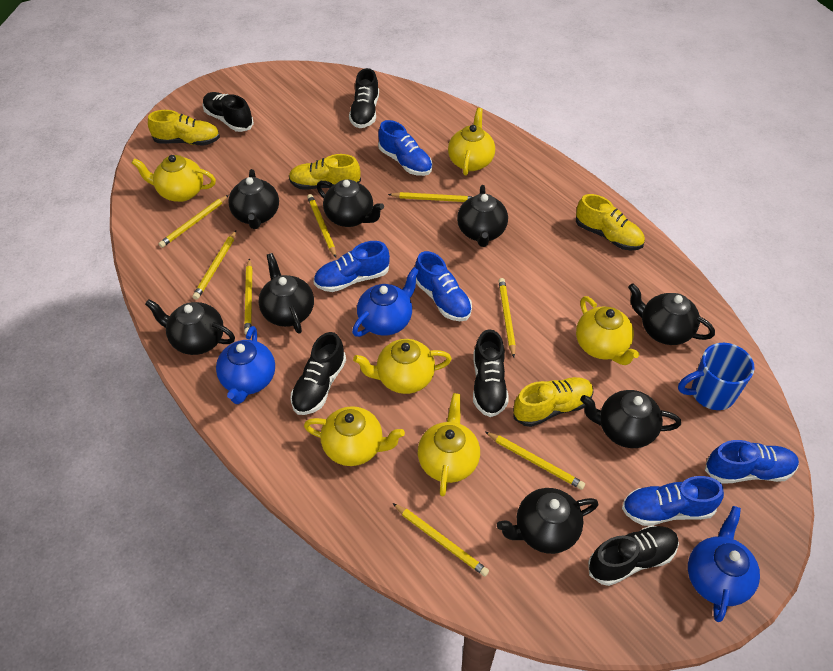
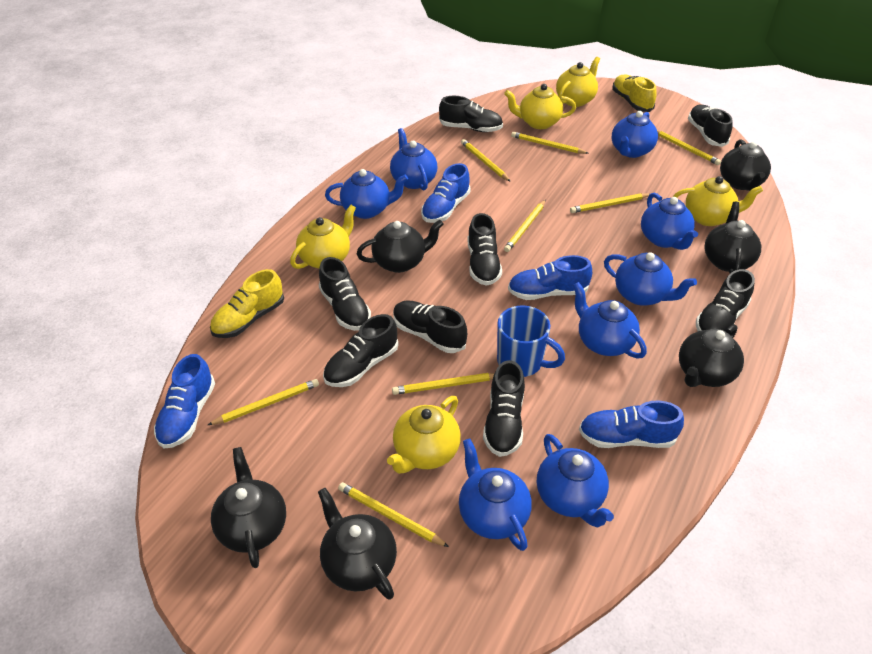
black shoe: [202,92,254,132] [291,332,346,415] [349,68,379,128] [473,329,509,417] [588,525,679,586] = 5 -> [319,257,371,331] [323,314,399,387] [393,300,467,353] [439,96,503,132] [467,213,502,286] [483,360,525,457] [688,105,733,147] [696,269,755,332] = 8
black teapot: [145,299,235,355] [228,169,279,229] [259,253,314,334] [317,179,384,227] [457,185,508,247] [497,488,598,554] [580,390,681,448] [628,283,715,345] = 8 -> [211,447,286,568] [318,488,397,600] [357,220,443,273] [679,324,744,387] [704,202,761,274] [720,139,771,191] = 6
blue shoe: [313,241,390,292] [378,120,432,176] [415,251,472,321] [622,476,724,526] [705,440,799,484] = 5 -> [154,354,215,449] [421,163,471,223] [508,255,592,300] [579,401,684,448] = 4
blue teapot: [216,326,275,404] [352,267,419,337] [688,506,760,622] = 3 -> [325,169,408,219] [390,128,437,190] [459,438,532,551] [537,434,614,527] [573,282,647,359] [604,252,697,306] [612,111,658,158] [641,193,698,250] = 8
yellow shoe: [148,110,220,145] [289,154,361,190] [513,377,594,427] [576,194,645,250] = 4 -> [210,269,284,338] [612,75,656,112] = 2
yellow teapot: [132,155,216,202] [304,406,405,466] [353,339,452,394] [418,393,480,496] [448,108,495,176] [576,296,639,365] = 6 -> [290,205,356,269] [387,396,461,474] [504,84,576,129] [556,57,600,107] [673,176,763,226] = 5

